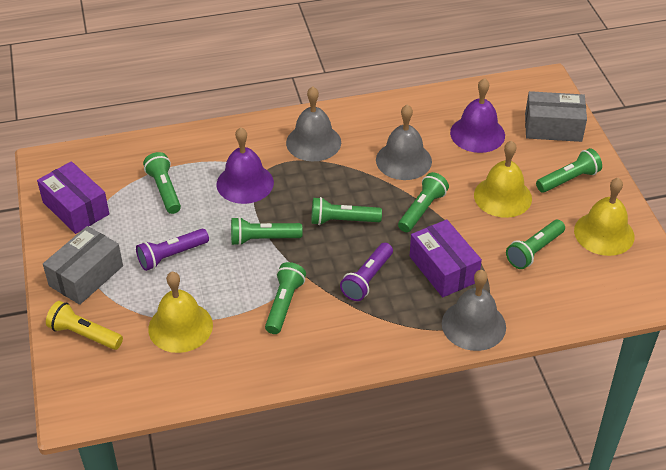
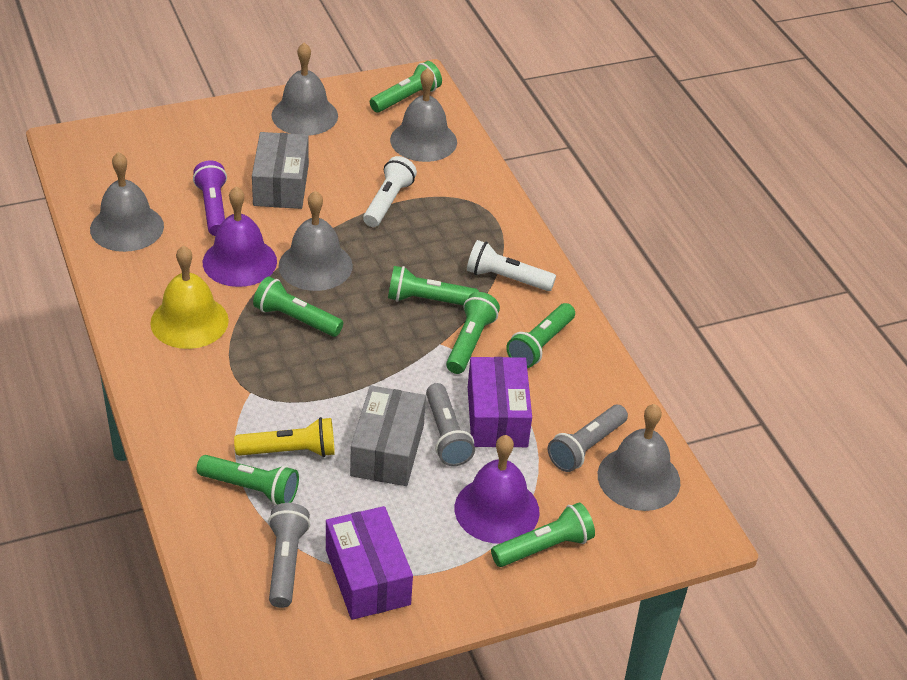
grey bell: [286,87,341,161] [376,104,432,180] [442,270,506,351] = 3 -> [90,152,164,252] [272,42,338,136] [278,191,353,291] [390,68,457,162] [598,404,680,511] = 5
grey flashlight: none = 0 -> [268,503,310,608] [426,383,475,466] [548,405,628,472] = 3
purple flashlight: [136,229,209,271] [340,243,393,301] = 2 -> [193,161,227,236] = 1
white flashlight: none = 0 -> [363,156,417,227] [467,240,556,291] = 2
yellow bell: [148,272,213,353] [474,140,532,218] [574,177,634,256] = 3 -> [150,245,229,349] = 1

